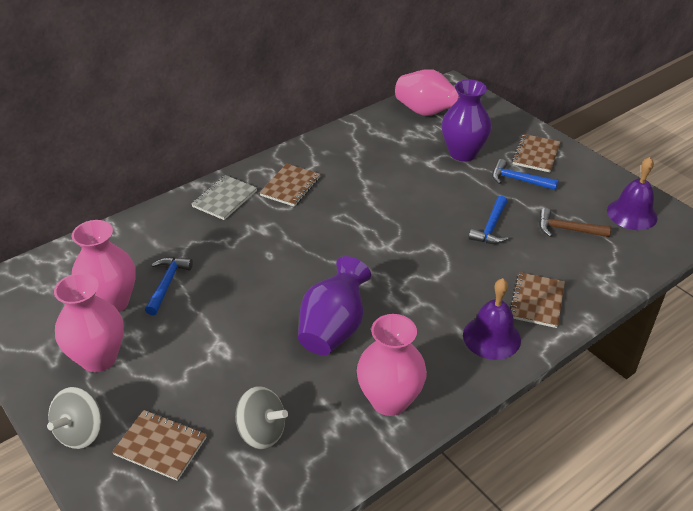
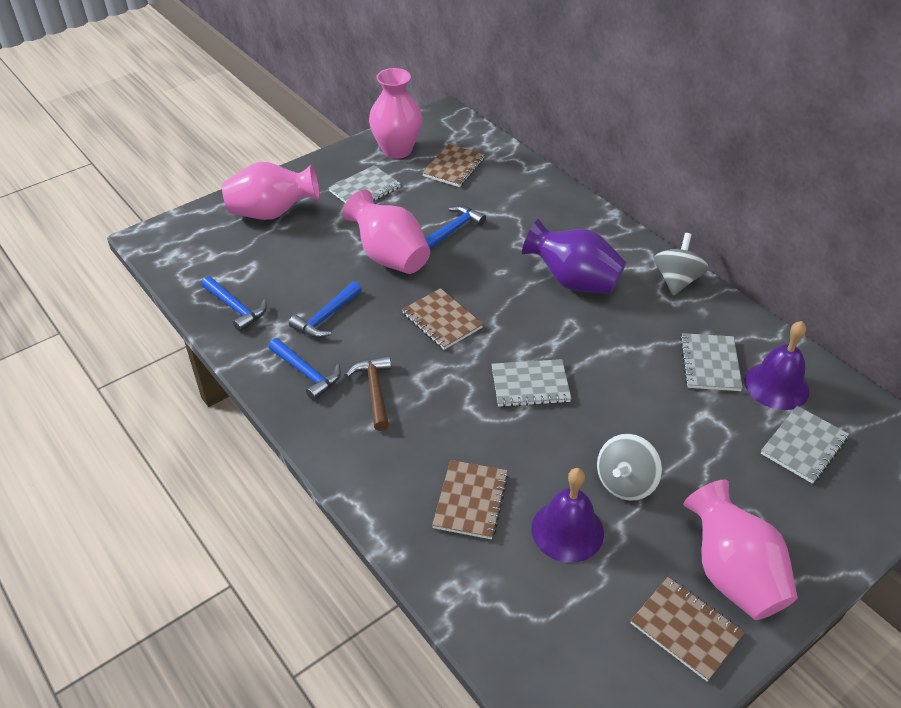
blue hammer: [145,257,193,315] [469,196,508,244] [492,159,559,190] = 3 -> [201,276,267,332] [269,338,341,401] [289,281,362,338] [425,206,486,249] = 4
grey notebook: [191,175,257,220] = 1 -> [329,165,401,203] [492,359,572,407] [680,333,743,391] [761,406,849,484] = 4
purple vase: [298,256,371,355] [441,79,492,162] = 2 -> [522,219,626,294] = 1

